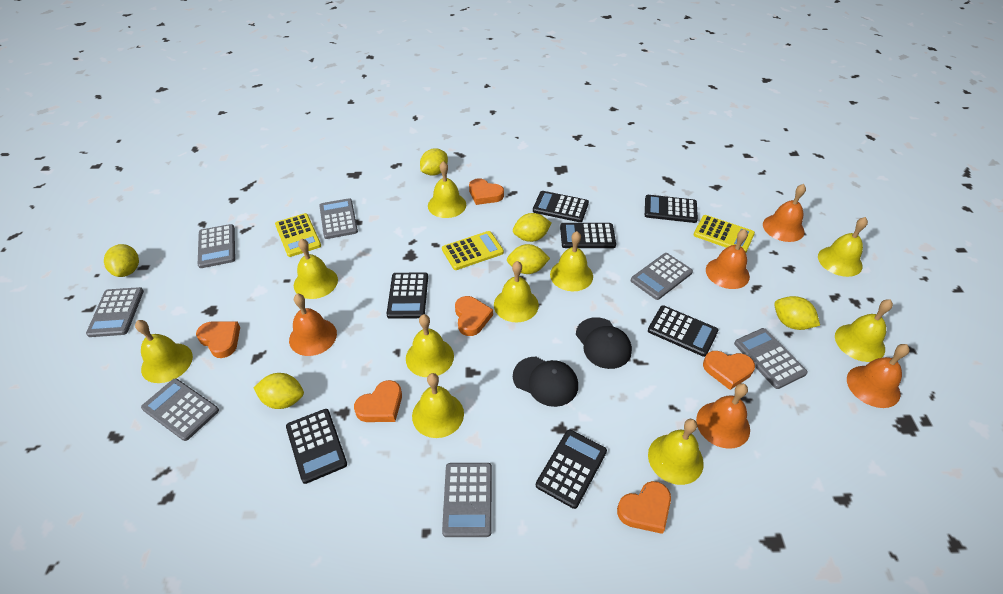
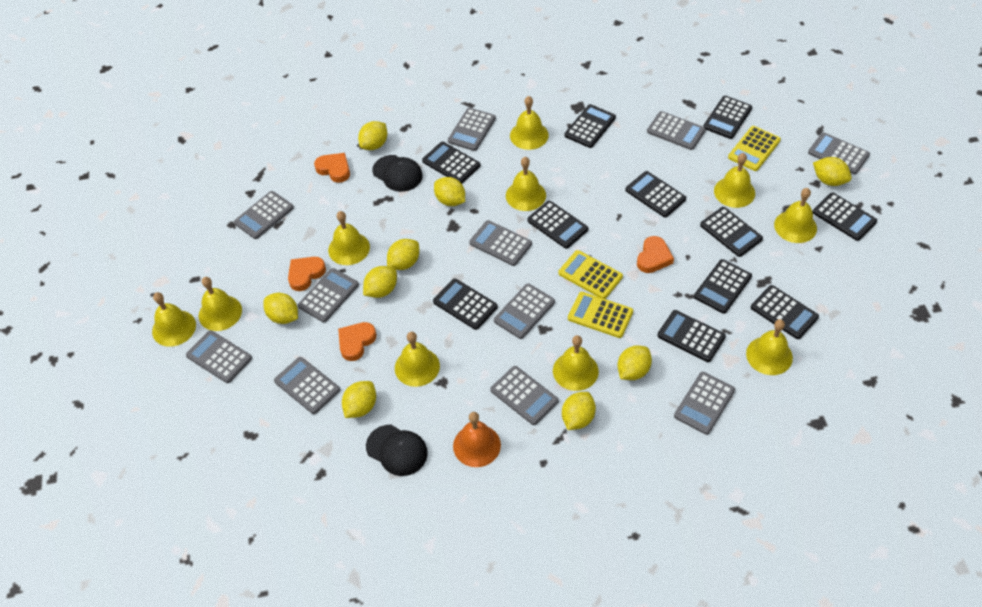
black calculator: [286,409,347,484] [387,273,428,319] [533,191,589,222] [536,430,607,509] [560,223,616,248] [645,195,698,223] [648,305,718,357] = 7 -> [422,142,480,184] [433,278,498,330] [527,201,588,249] [565,104,616,148] [625,171,686,217] [657,310,726,362] [694,259,752,314] [700,207,763,257] [703,96,752,139] [751,285,819,339] [813,192,877,241] = 11
grey calculator: [86,287,144,337] [141,378,219,441] [198,224,235,268] [319,198,358,239] [442,463,492,537] [631,253,693,300] [734,328,808,389] = 7 -> [186,330,252,383] [234,191,294,239] [274,357,340,414] [298,268,359,322] [448,108,496,151] [469,220,532,266] [490,366,559,425] [494,284,555,339] [647,111,706,150] [674,372,735,435] [808,132,870,174] = 11
orange bell: [289,294,337,356] [696,383,750,449] [706,229,750,289] [763,184,806,242] [847,344,910,408] = 5 -> [453,412,501,467] = 1
orange heart: [196,321,240,358] [354,380,402,422] [455,296,493,336] [469,178,504,205] [617,481,671,534] [703,351,755,390] = 6 -> [288,257,326,291] [314,153,350,183] [338,322,376,361] [637,236,674,273] = 4
yellow lemon: [104,244,139,277] [254,373,304,409] [420,148,448,176] [507,244,550,274] [513,213,552,242] [774,296,820,330] = 6 -> [263,293,298,324] [342,381,376,418] [358,121,387,150] [363,266,397,298] [387,239,419,270] [434,177,465,206] [562,392,596,430] [617,345,652,380] [813,157,852,186] = 9

